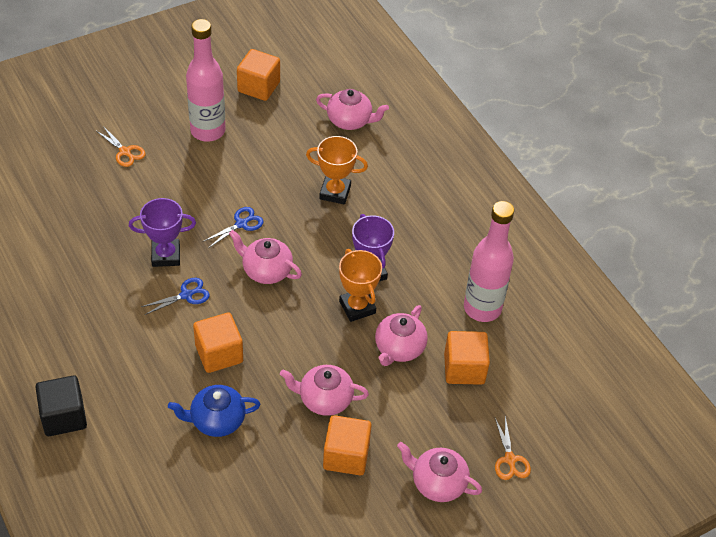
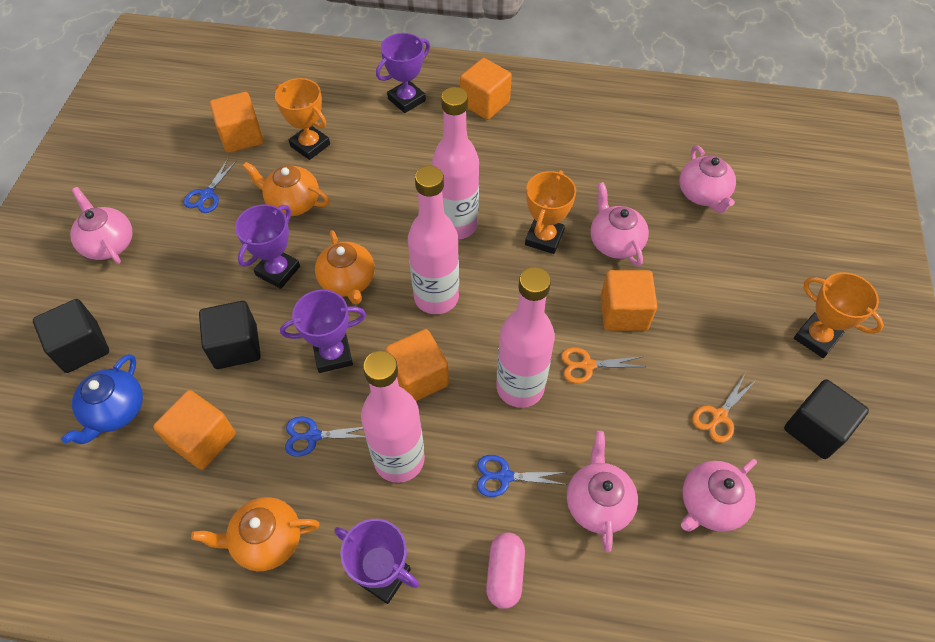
black cube: [35,375,87,436] = 1 -> [33,299,109,373] [199,301,261,369] [784,379,869,459] = 3
blue scissors: [141,278,210,315] [202,207,264,248] = 2 -> [183,159,237,213] [285,416,365,457] [477,455,567,497] = 3
orange cube: [193,312,243,373] [237,49,280,101] [323,415,372,475] [444,331,490,385] = 4 -> [153,390,236,470] [210,92,264,153] [385,329,449,401] [460,58,512,120] [601,270,657,331] = 5
orange teapot: none = 0 -> [191,497,319,571] [242,162,330,216] [315,230,375,304] = 3
orange trophy: [306,136,368,205] [339,249,382,322] = 2 -> [275,78,330,160] [525,170,576,254] [794,272,884,358] = 3
pink bottle: [186,19,226,142] [464,201,514,322] = 2 -> [361,351,425,483] [408,166,459,314] [432,87,479,240] [496,267,555,408] = 4
pink capsule: none = 0 -> [486,532,525,609] = 1
purple trophy: [129,198,196,267] [352,214,394,281] = 2 -> [235,204,300,289] [280,290,366,373] [335,519,419,604] [376,33,430,113] = 4

